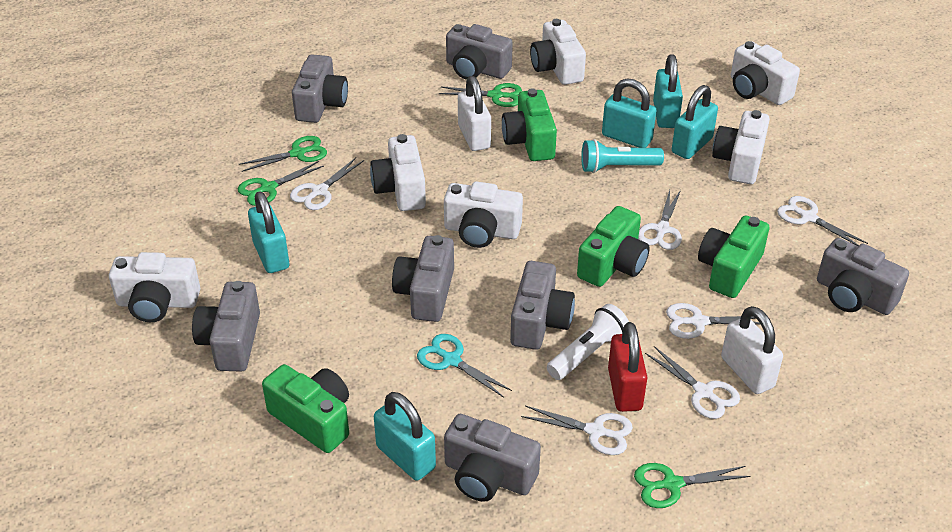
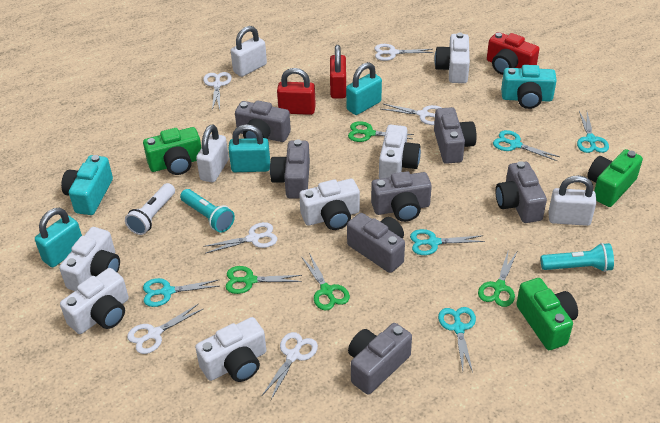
green camera: [262,364,349,453] [502,88,557,161] [577,206,650,287] [698,215,769,298] = 4 -> [143,127,201,175] [516,278,578,350] [587,149,643,207] = 3
red camera: none = 0 -> [487,32,539,75] = 1
red padlock: [608,322,647,412] = 1 -> [277,68,316,115] [330,45,346,99] = 2
turquoise camera: none = 0 -> [61,155,113,215] [501,65,557,109] = 2
turquoise flashlight: [581,139,664,173] = 1 -> [180,189,235,233] [541,243,614,272] = 2
turquoise padlock: [248,191,289,273] [374,392,436,481] [602,78,657,148] [653,54,683,128] [672,85,718,159] = 5 -> [35,208,82,267] [228,124,270,172] [346,62,382,115] = 3
turquoise scissors: [417,334,512,398] = 1 -> [143,278,219,307] [410,229,485,255] [438,307,476,372] [493,130,560,161] [577,111,609,153] = 5
white padlock: [458,76,491,151] [721,306,783,394] = 2 -> [196,124,229,183] [231,26,267,77] [548,175,597,226] = 3

